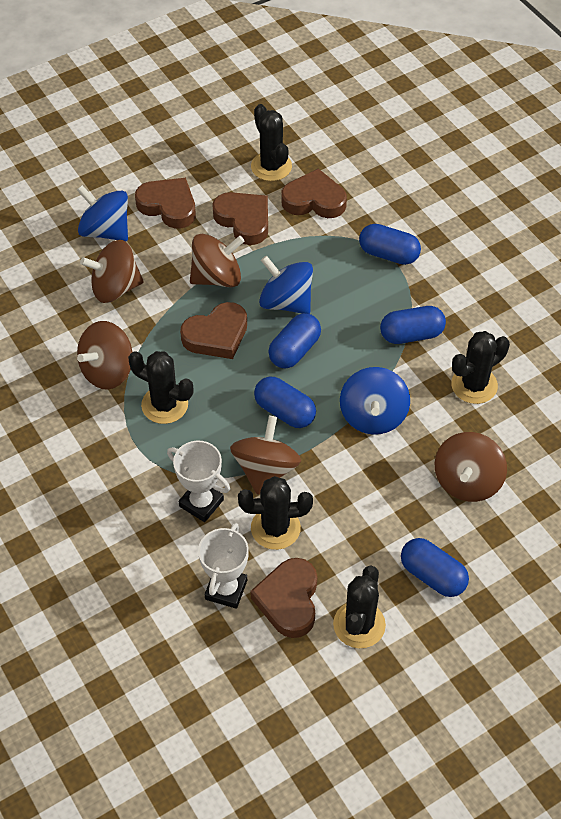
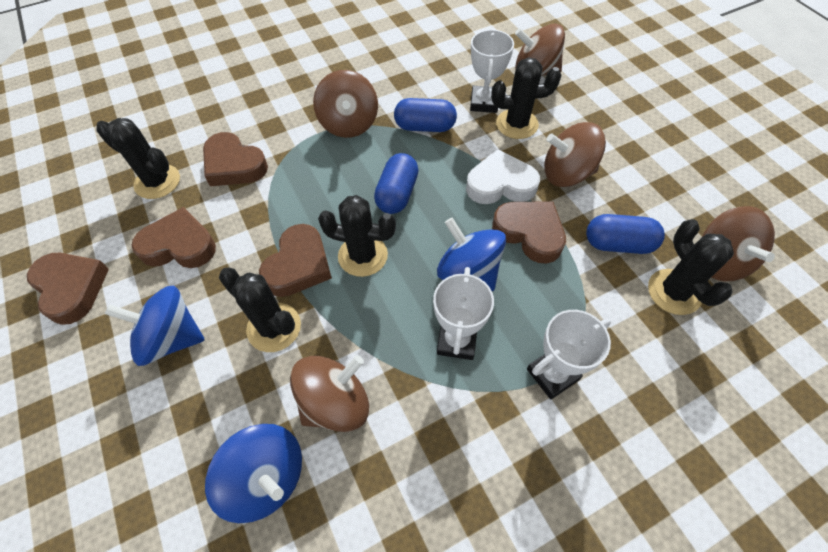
blue capsule: [254,377,316,428] [268,313,321,368] [359,224,421,265] [380,306,446,344] [401,538,469,597] = 5 -> [374,153,419,214] [394,98,457,132] [586,214,665,254] = 3
white heart: none = 0 -> [466,149,540,204] = 1
white trophy: [167,441,230,522] [198,523,249,609] = 2 -> [433,267,494,360] [470,30,514,113] [527,310,611,399] = 3

